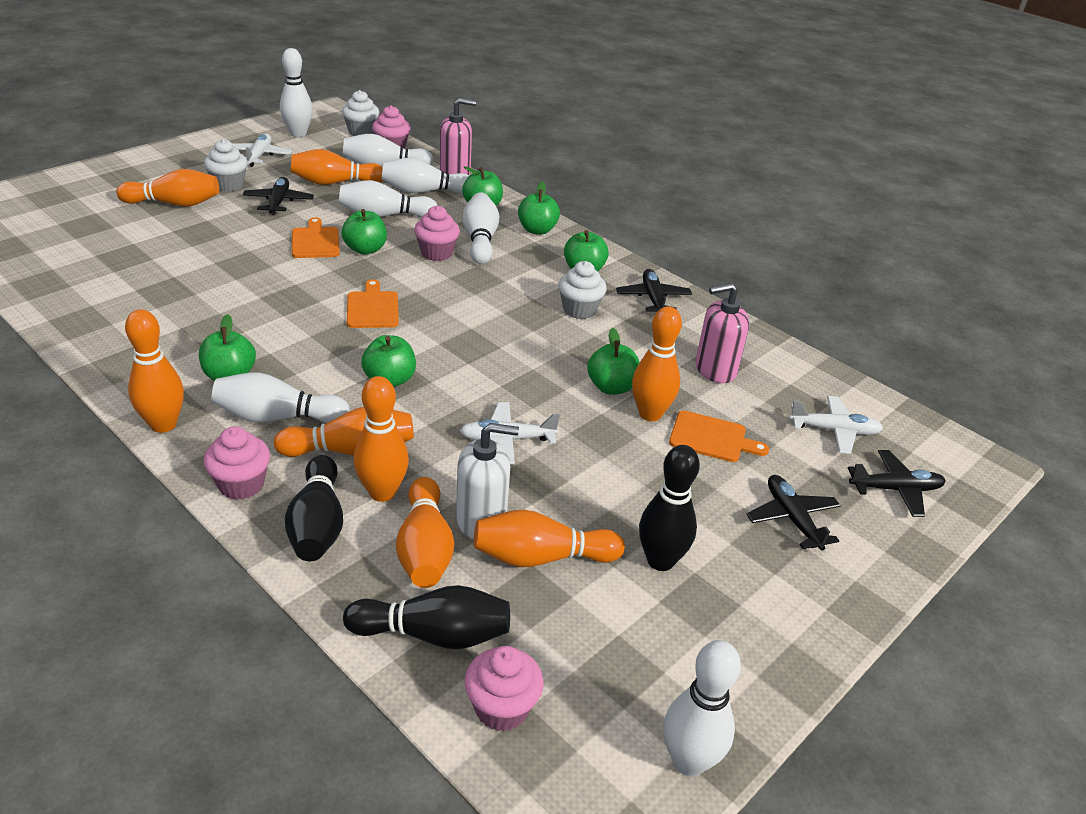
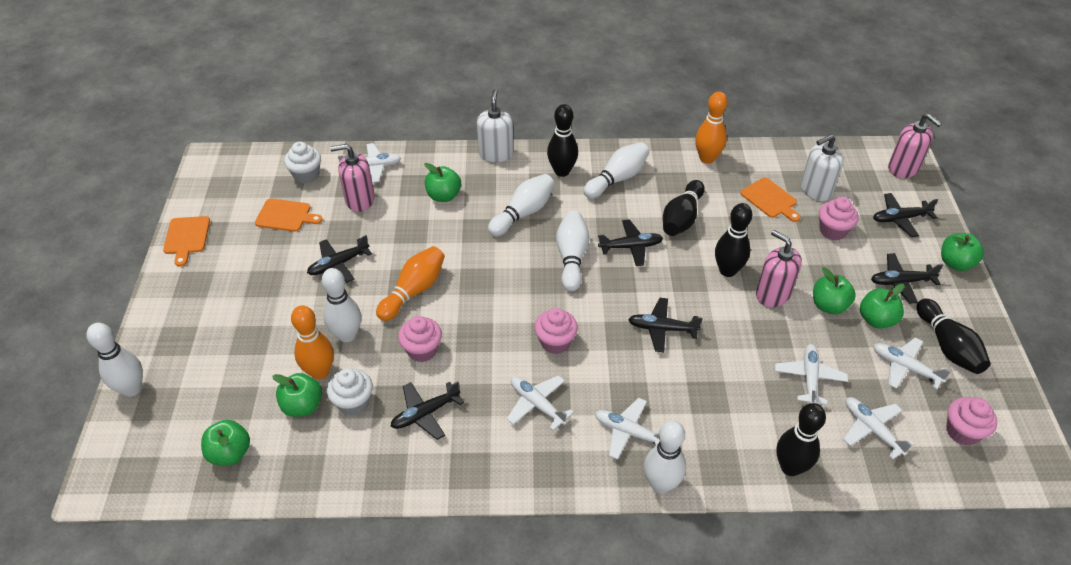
black bowling pin: [285,455,343,561] [343,585,510,649] [639,445,700,571] = 3 -> [547,104,578,177] [663,180,705,236] [715,203,752,277] [776,403,826,476] [917,299,991,374] = 5
black plane: [243,177,314,215] [616,269,692,312] [746,475,841,551] [848,450,946,517] = 4 -> [307,235,372,283] [391,382,464,440] [598,219,663,266] [628,298,703,352] [871,253,943,304] [873,193,938,237] = 6
green apple: [199,314,256,381] [341,209,387,255] [361,335,416,387] [462,166,503,206] [518,181,560,235] [564,230,609,272] [587,328,640,395] = 7 -> [201,420,250,466] [273,373,322,417] [424,163,461,202] [813,267,856,314] [860,284,905,329] [941,233,984,271] = 6
orange bowling pin: [116,169,219,206] [125,309,184,433] [274,407,414,457] [291,149,383,185] [354,376,409,502] [396,477,454,588] [474,510,625,567] [632,306,682,421] = 8 -> [291,305,334,380] [376,246,445,321] [695,91,728,164] = 3
pink soap dispenser: [440,98,476,175] [696,283,749,383] = 2 -> [330,144,375,212] [756,230,802,307] [888,114,942,178] = 3
white bowling pin: [212,372,350,423] [280,48,313,137] [339,180,437,218] [342,134,433,167] [381,158,469,194] [462,192,499,264] [664,640,741,777] = 7 -> [86,323,143,397] [321,268,361,342] [488,174,554,236] [556,211,590,291] [583,142,650,198] [644,421,686,493] = 6
white cupcake: [204,139,248,192] [342,90,379,136] [558,261,607,319] = 3 -> [284,141,321,184] [327,368,373,416] = 2
white plane: [232,133,292,167] [460,402,560,464] [789,396,883,454] = 3 -> [338,143,401,183] [507,375,574,431] [595,398,660,460] [775,344,848,405] [843,397,914,459] [873,338,951,389] = 6
white soap dispenser: [456,423,519,540] = 1 -> [477,89,513,162] [801,135,843,201] = 2

